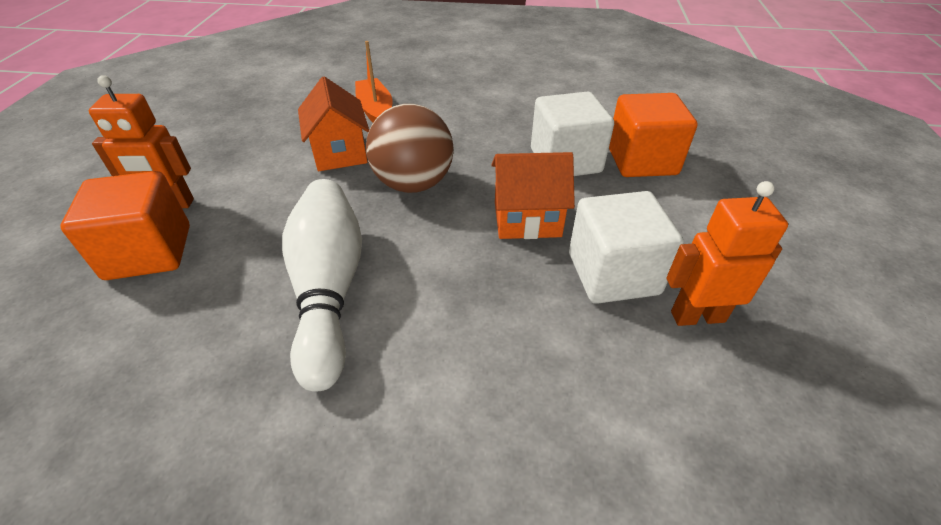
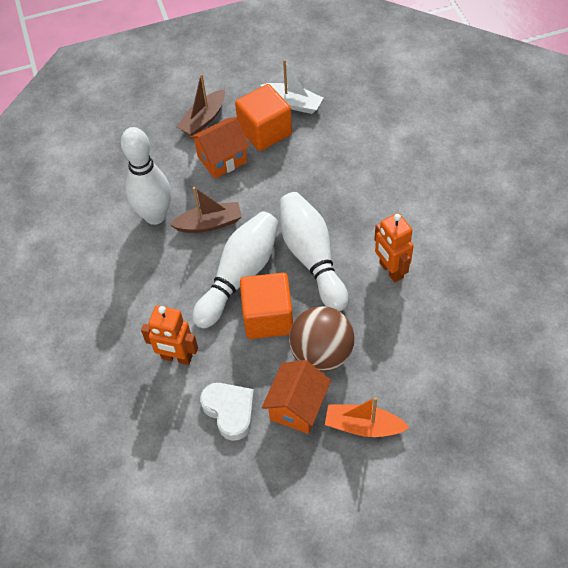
brown boat: none = 0 -> [169,187,242,233] [177,74,225,136] = 2
white boat: none = 0 -> [260,59,323,114] = 1
white bowling pin: [282,179,362,391] = 1 -> [121,127,171,225] [192,211,279,328] [279,192,348,311] = 3
white cube: [531,91,614,176] [569,191,684,304] = 2 -> none = 0
white heart: none = 0 -> [200,383,254,441] = 1

